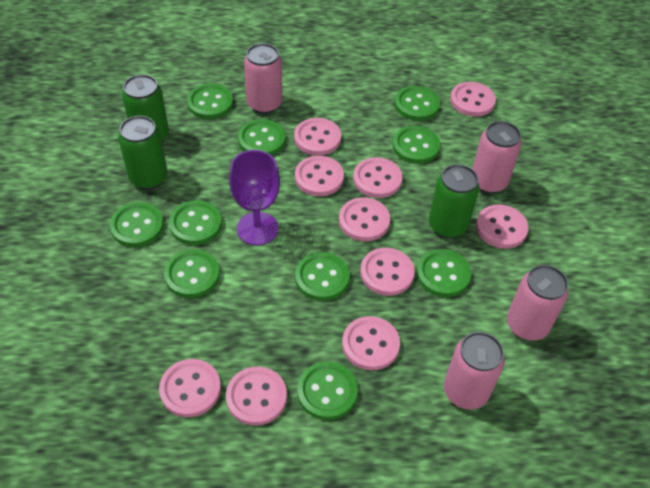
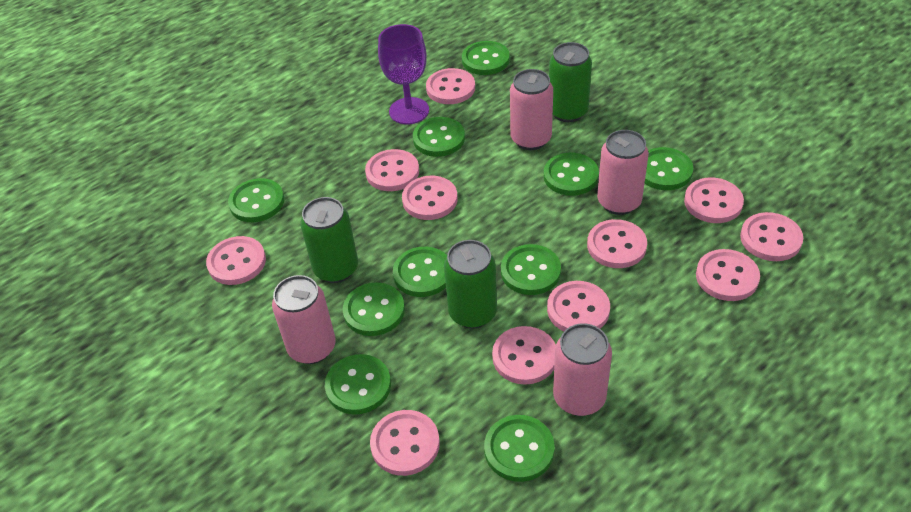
pink button: [159,359,221,417] [226,366,287,426] [294,118,341,156] [295,156,344,196] [339,197,390,241] [342,316,400,370] [353,157,402,198] [360,248,415,296] [450,82,496,117] [476,204,529,249] = 10 -> [206,236,266,285] [365,149,419,191] [370,410,440,476] [402,176,458,220] [426,68,475,104] [492,326,556,385] [547,281,610,331] [587,219,647,268] [684,178,744,223] [696,249,760,301] [740,212,803,261] = 11

